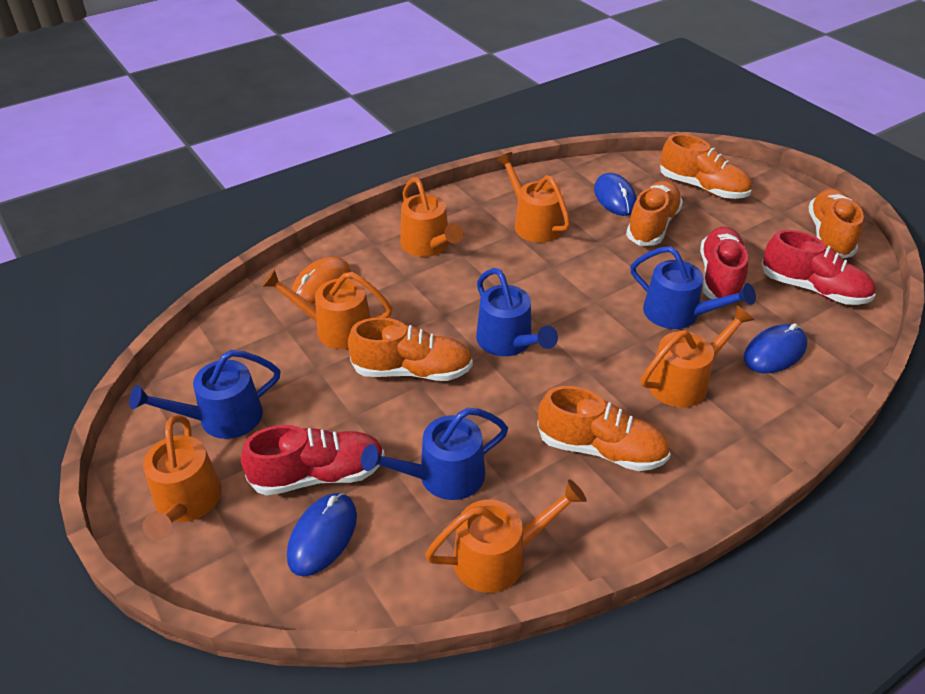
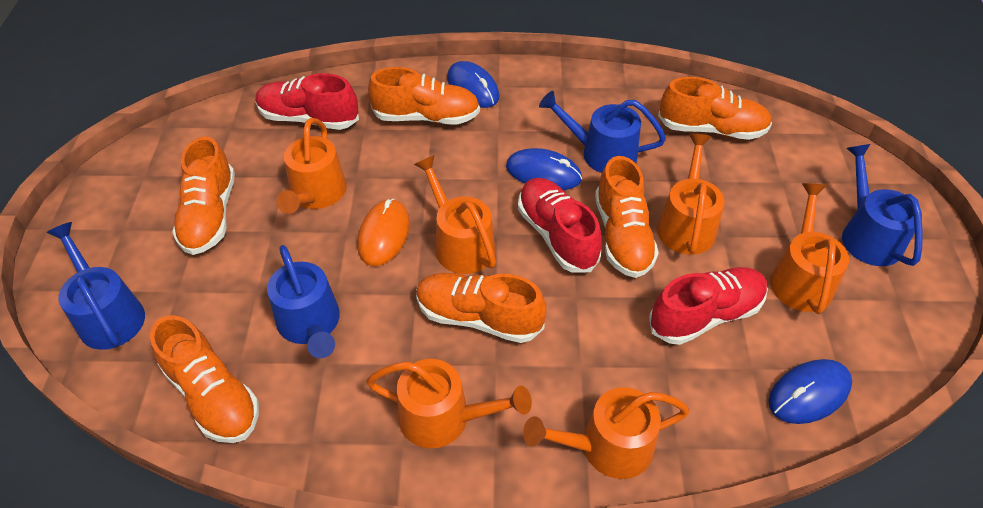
orange shoe: [348,317,473,381] [537,386,671,471] [626,181,683,246] [660,134,752,199] [808,189,864,259] = 5 -> [150,315,259,443] [172,136,235,255] [368,67,480,125] [416,273,546,343] [595,156,659,278] [658,77,772,140] = 6

